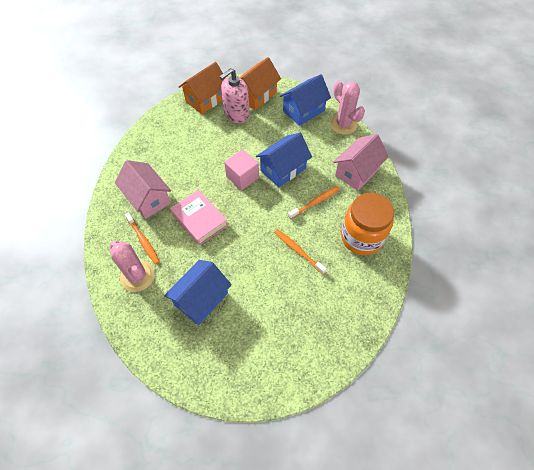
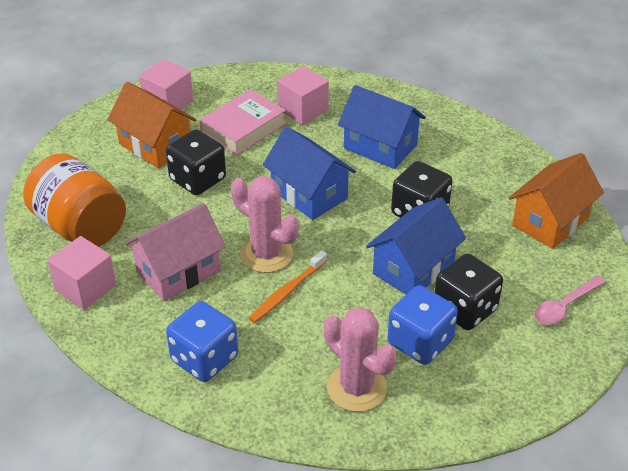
black dice: none = 0 -> [166,129,226,195] [391,161,453,218] [434,254,503,330] = 3
blue dice: none = 0 -> [166,301,238,382] [387,285,458,365] = 2
orange toothbrush: [125,212,160,264] [274,229,327,274] [288,186,340,219] = 3 -> [249,250,327,323] = 1
pink cube: [224,149,259,191] = 1 -> [47,236,116,310] [139,59,193,110] [277,66,329,125] = 3
pink house: [115,160,171,219] [333,134,389,191] = 2 -> [125,203,226,301] = 1
pink soap dispenser: [219,68,250,123] = 1 -> none = 0
pink spoon: none = 0 -> [534,275,606,325] = 1

